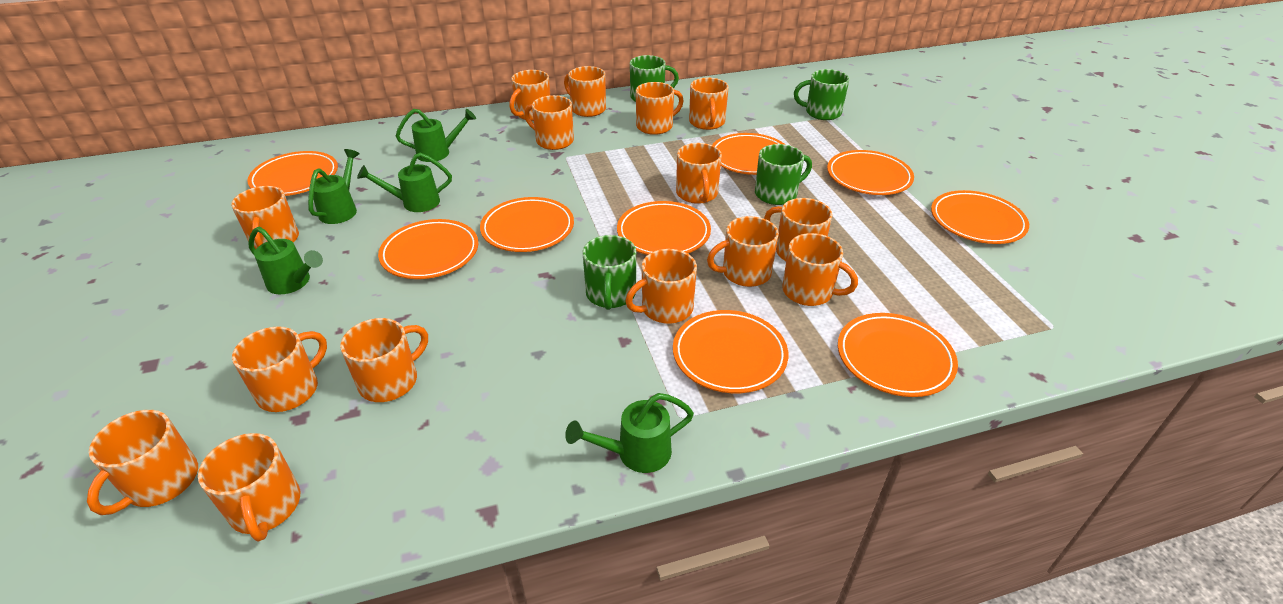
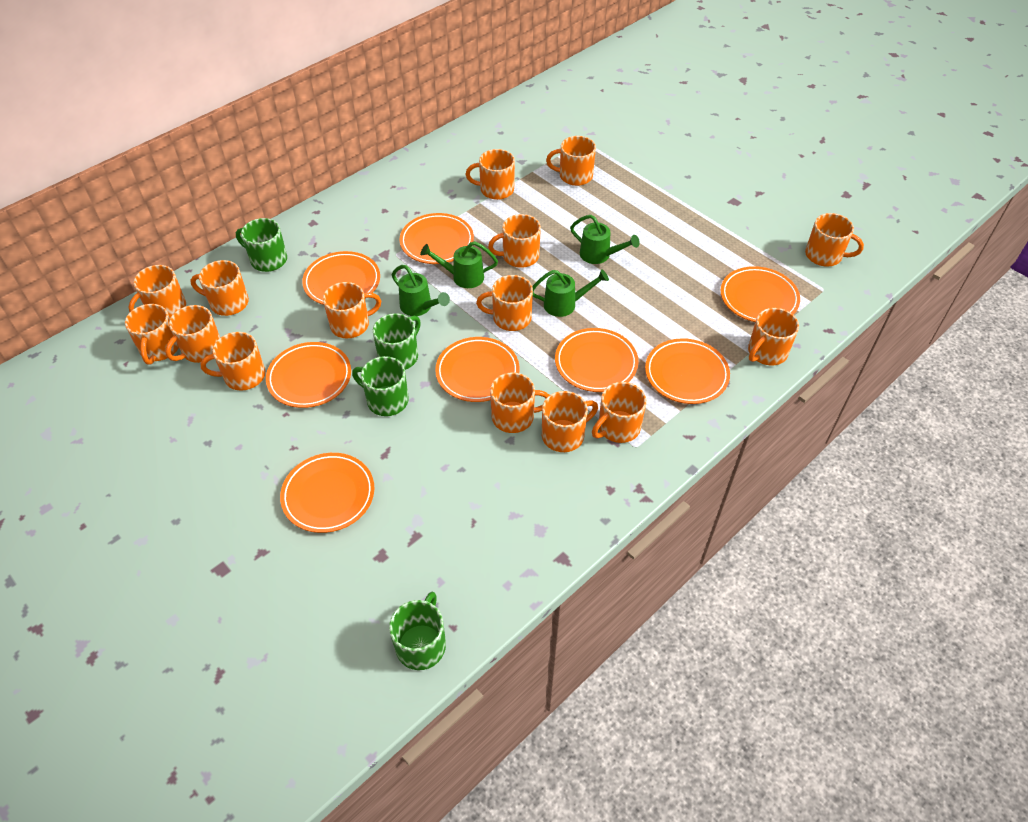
green watering can: [248,227,323,294] [308,149,359,224] [357,153,452,212] [396,109,476,162] [565,393,694,473] = 5 -> [392,265,450,316] [420,241,498,288] [532,269,609,317] [570,215,640,264] = 4
orange plate: [247,151,338,196] [378,219,478,279] [480,197,574,252] [617,201,711,255] [673,310,788,393] [712,133,785,175] [827,150,914,195] [838,313,958,397] [931,190,1029,244] = 9 -> [266,342,351,408] [280,453,374,533] [302,251,380,305] [400,213,474,264] [435,337,519,402] [555,328,638,392] [645,338,730,404] [721,266,800,322] = 8

